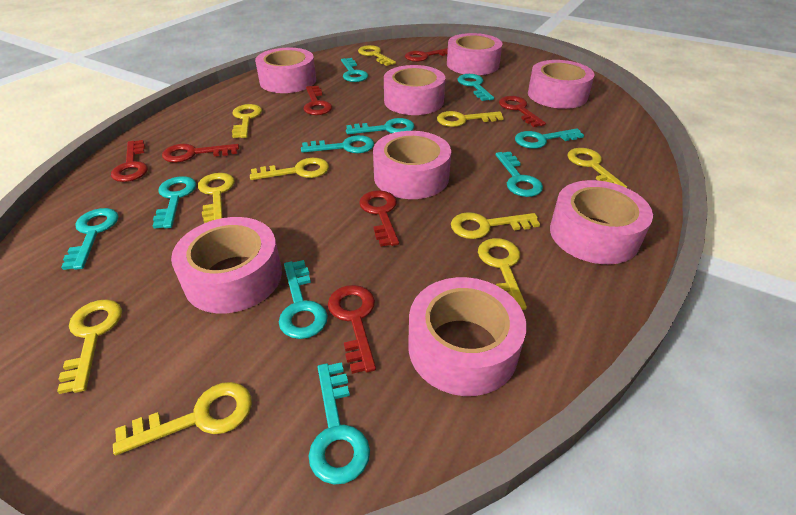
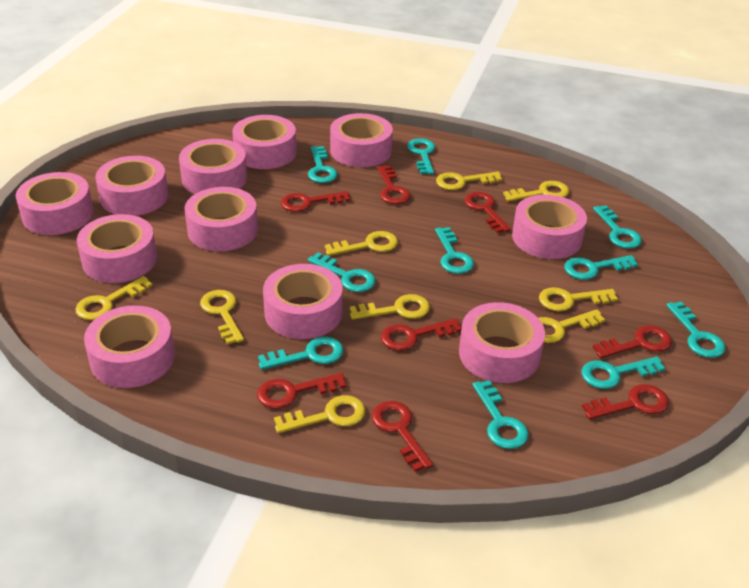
pink tape: [171,217,282,314] [255,48,316,93] [373,131,451,199] [384,65,445,115] [408,277,526,396] [447,33,502,75] [528,60,595,109] [550,180,653,264] = 8 -> [16,172,94,235] [77,214,157,283] [84,305,175,388] [95,156,169,216] [179,139,247,194] [185,187,258,251] [232,115,297,169] [263,264,343,339] [330,113,393,167] [459,302,545,383] [512,195,587,259] = 11
red key: [111,140,148,182] [162,144,239,163] [303,86,332,115] [328,285,376,374] [359,190,399,247] [405,48,448,62] [499,96,546,127] = 7 -> [257,373,346,409] [281,191,350,212] [372,401,433,472] [377,165,411,204] [381,318,461,351] [464,192,511,233] [582,384,669,419] [593,325,672,358] = 8
yellow key: [57,299,122,394] [113,382,252,455] [198,173,235,223] [232,104,262,138] [250,158,329,180] [358,45,396,66] [437,111,504,127] [451,212,540,239] [478,238,527,310] [567,148,627,188] = 10 -> [75,276,152,320] [200,290,244,345] [274,395,366,433] [325,231,398,256] [350,294,430,320] [436,172,502,190] [503,181,569,202] [539,287,618,311] [539,309,606,343] = 9

